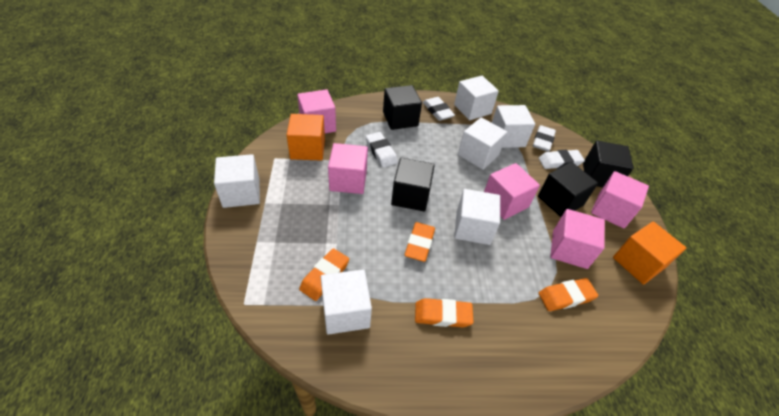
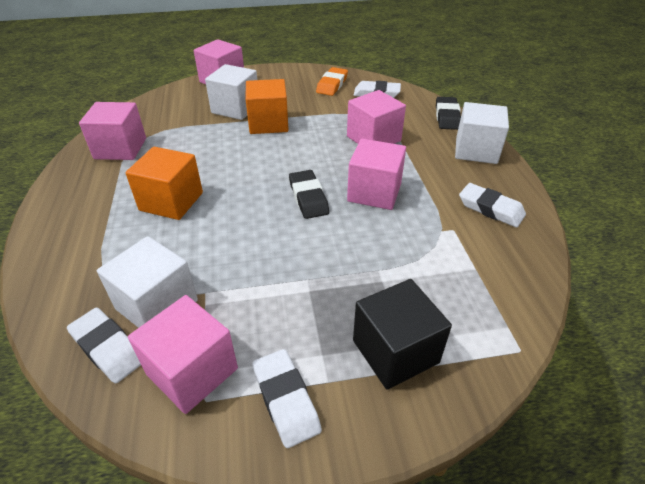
black cube: [383,85,422,130] [391,158,435,212] [538,162,598,217] [583,140,634,187] = 4 -> [353,279,452,389] = 1
black eraser: none = 0 -> [289,170,329,219] [436,97,461,130] = 2
orange eraser: [299,248,349,301] [405,222,435,262] [415,298,473,327] [539,278,598,311] = 4 -> [316,67,348,96] = 1
white cube: [214,154,260,208] [321,269,372,335] [454,76,499,120] [454,189,500,245] [458,117,507,170] [492,105,535,148] = 6 -> [97,236,198,328] [205,64,257,120] [455,102,509,164] = 3

